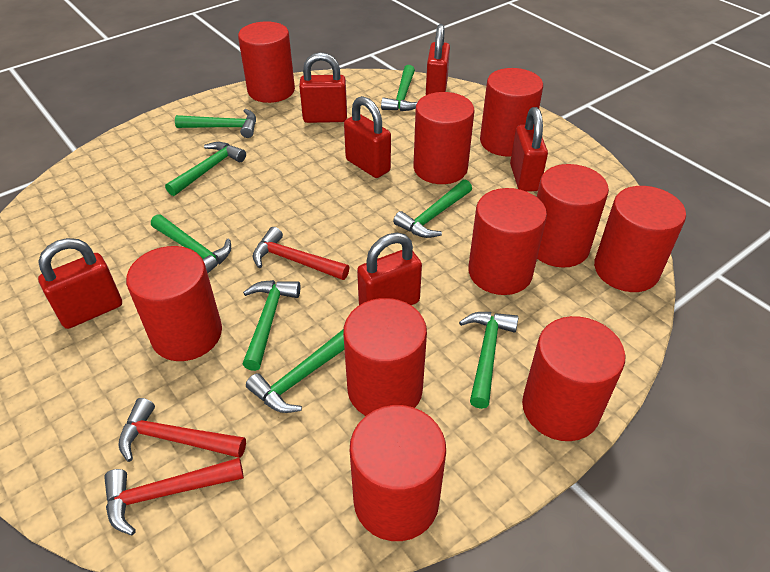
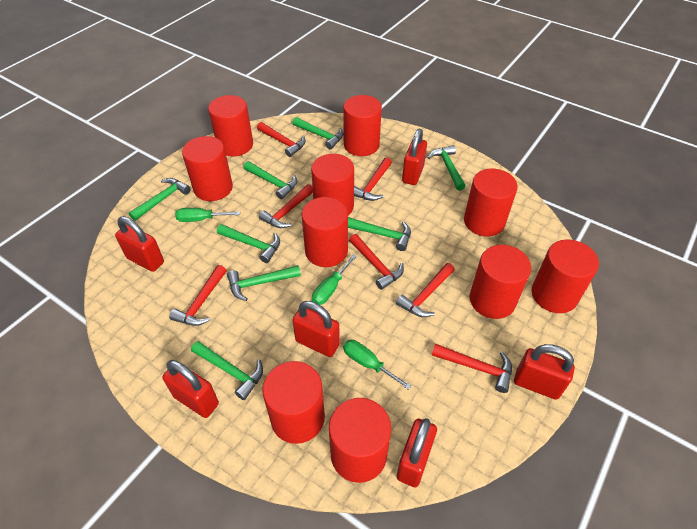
green screwdriver: none = 0 -> [175,208,240,222] [312,255,357,305] [343,340,411,390] = 3
red hammer: [104,458,244,535] [118,398,246,462] [253,227,349,280] = 3 -> [169,265,227,326] [257,122,306,157] [259,184,313,228] [349,234,404,290] [354,157,392,201] [396,263,455,317] [432,344,512,393] = 7

